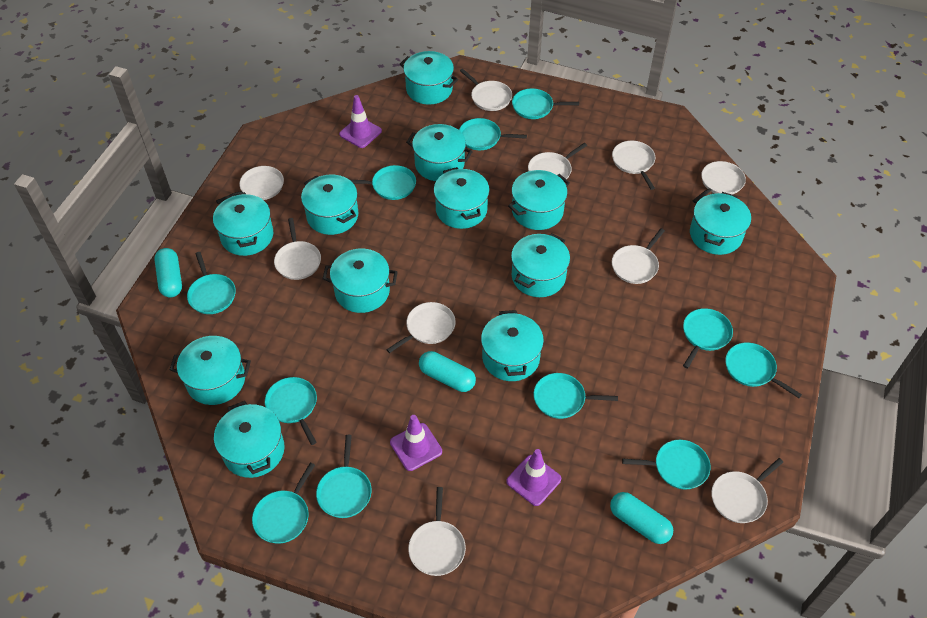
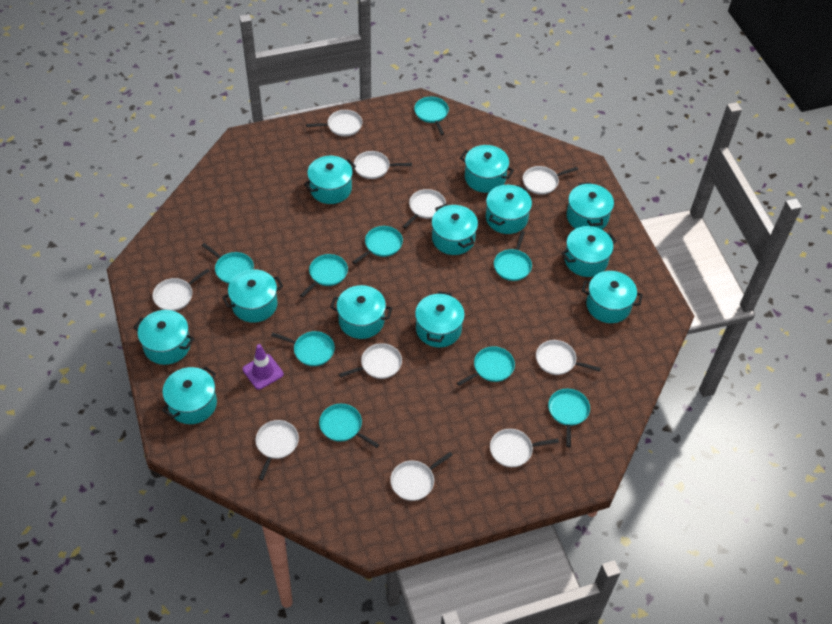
purple traffic cone: [339,95,382,148] [390,415,442,471] [506,449,561,506] = 3 -> [243,344,284,390] = 1
turquoise capsule: [154,248,182,298] [419,351,476,392] [610,492,673,544] = 3 -> none = 0
turquoise pan: [187,252,236,314] [252,463,315,544] [265,377,317,445] [316,435,372,518] [350,165,416,200] [459,118,527,150] [512,88,579,119] [534,373,618,419] [622,440,711,489] [683,308,733,368] [725,343,802,398] = 11 -> [202,243,254,284] [271,331,335,366] [300,254,348,297] [319,404,379,448] [352,226,403,264] [414,97,449,135] [457,346,515,386] [494,231,532,281] [548,389,590,447] = 9

